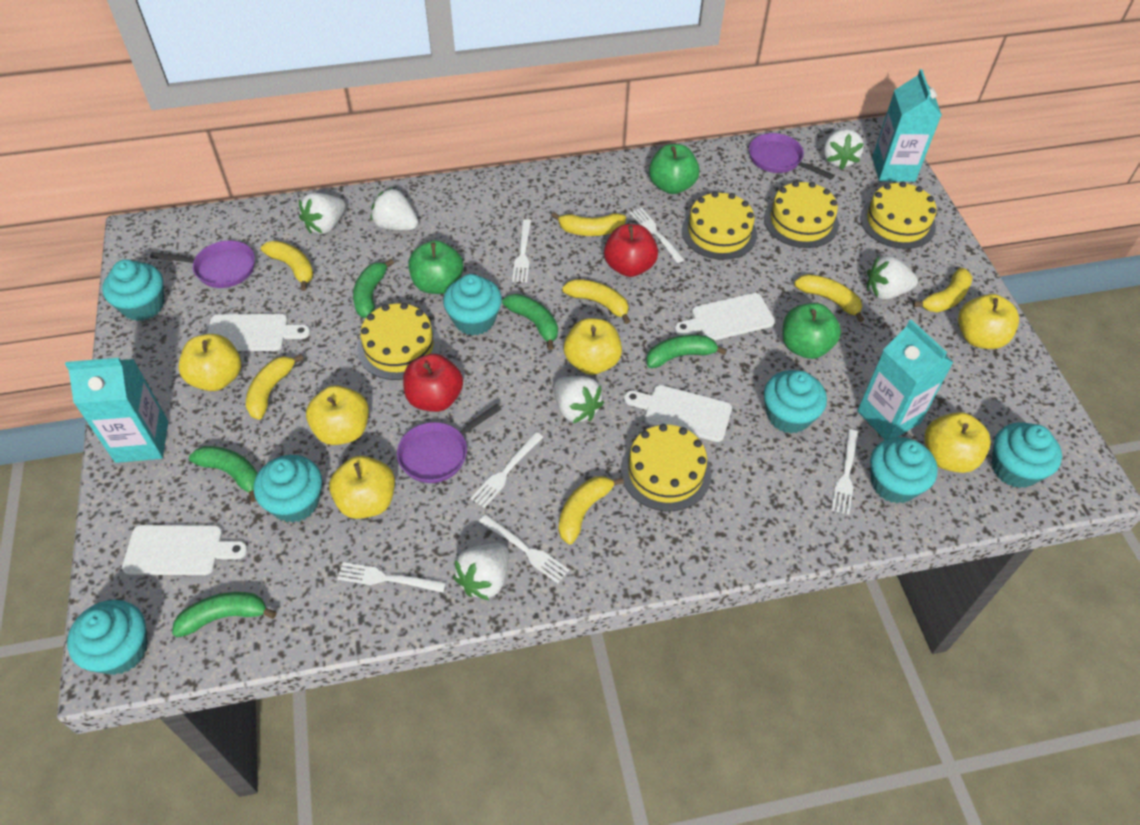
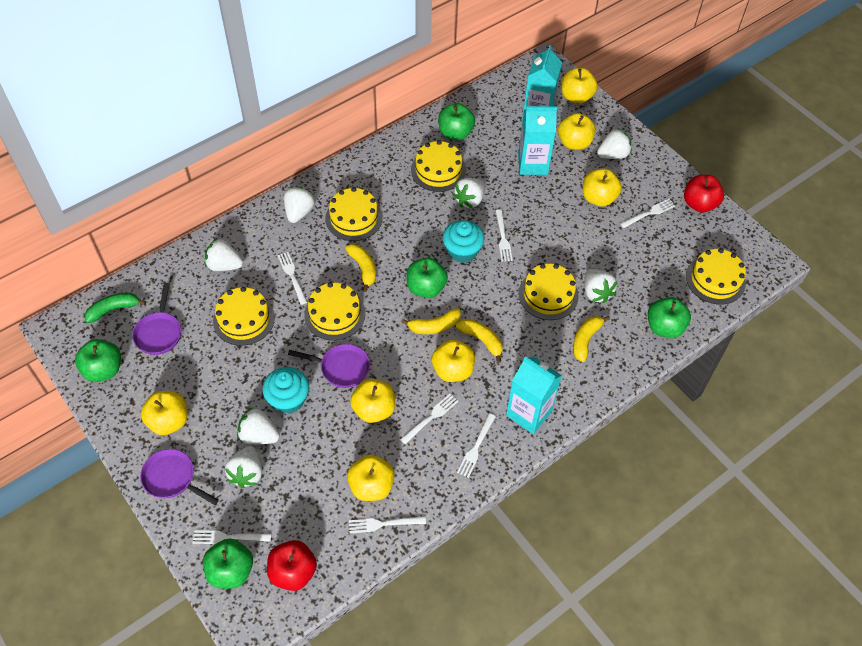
green apple: [408,240,464,294] [649,144,700,194] [782,303,841,359] = 3 -> [75,339,121,382] [203,538,253,589] [406,258,448,298] [438,103,475,140] [648,297,691,338] = 5
green banana: [172,592,277,638] [189,446,258,502] [353,259,394,318] [502,294,558,350] [646,335,727,368] = 5 -> [85,293,146,323] = 1
turquoise cupcake: [67,600,148,675] [102,260,164,321] [254,455,322,523] [443,274,502,336] [764,370,827,433] [870,437,938,504] [992,422,1062,488] = 7 -> [263,367,309,414] [443,220,485,263] = 2
white cutting board: [122,525,248,575] [207,314,310,351] [624,385,732,442] [675,293,775,341] = 4 -> none = 0
white fork: [337,562,446,593] [471,432,543,508] [478,514,569,583] [512,219,531,282] [630,208,684,263] [831,429,859,515] = 6 -> [193,530,271,544] [278,252,307,305] [349,516,426,533] [400,394,459,445] [457,413,496,478] [496,209,513,262] [620,199,675,228] = 7
white strawberry: [299,193,346,234] [371,188,418,230] [453,543,509,601] [554,376,604,423] [824,129,864,170] [867,256,918,300] = 6 -> [205,238,243,271] [225,446,262,488] [237,407,280,444] [284,187,315,223] [453,178,485,208] [584,269,617,303] [597,128,632,159] = 7
yellow apple: [178,334,241,391] [306,385,369,445] [329,456,395,519] [564,318,622,375] [924,412,991,473] [958,294,1019,349] = 6 -> [141,391,187,435] [347,455,395,501] [350,379,395,423] [432,340,475,382] [558,113,595,150] [561,68,597,104] [583,169,622,206] = 7
yellow banana: [246,354,304,420] [261,240,314,291] [552,212,626,236] [559,476,624,544] [562,279,630,324] [794,274,864,322] [913,268,972,312] = 7 -> [345,244,376,292] [401,308,461,334] [456,319,502,363] [573,316,610,362] = 4
yellow cake: [357,303,441,380] [621,424,711,511] [682,192,757,260] [764,181,839,248] [860,182,937,249] = 5 -> [213,287,275,346] [304,282,365,341] [325,187,383,241] [411,140,466,192] [518,264,579,320] [686,248,746,305] = 6

